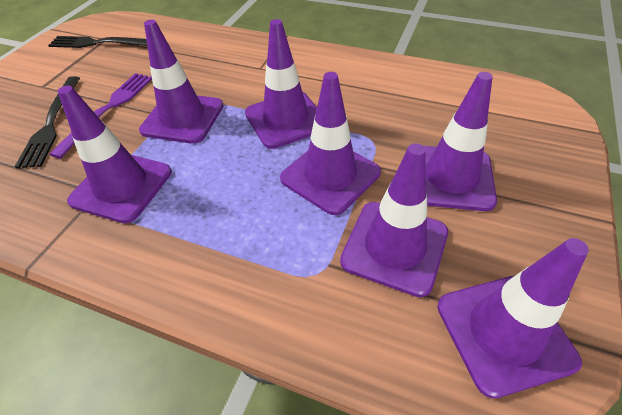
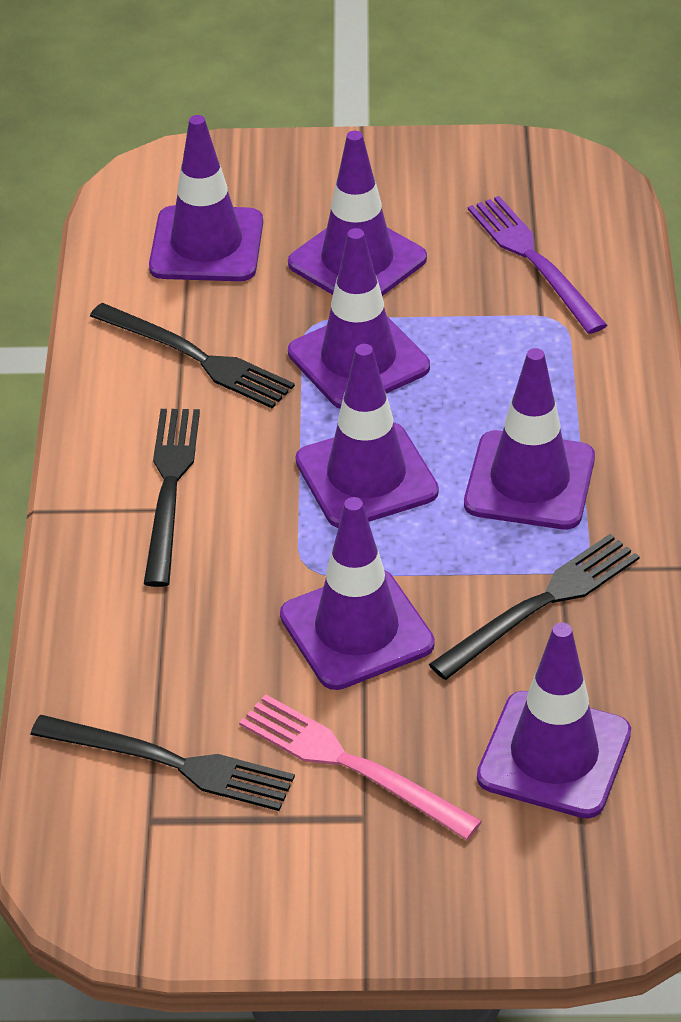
black fork: [15,76,80,168] [48,36,147,48] = 2 -> [31,715,295,811] [90,303,295,408] [144,409,200,587] [429,534,640,680] = 4
pink fork: none = 0 -> [239,694,482,840] = 1

